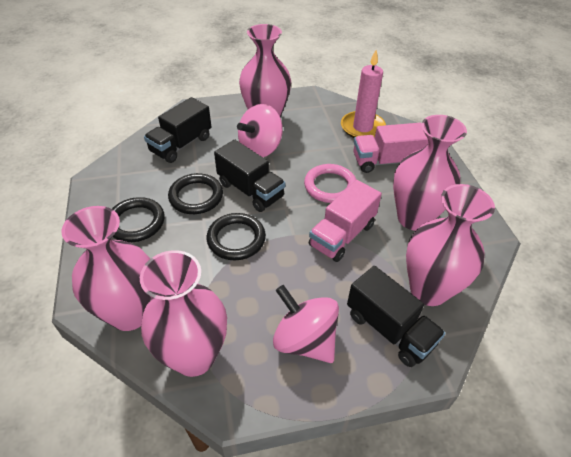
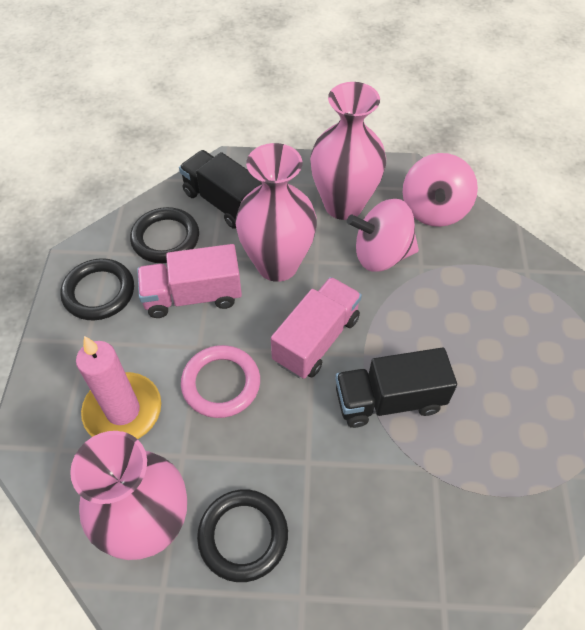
black truck: [144,97,211,163] [214,140,285,212] [347,266,446,367] = 3 -> [179,150,262,229] [335,347,457,428] = 2
pink vase: [62,206,152,331] [140,250,227,377] [239,24,291,118] [393,115,467,231] [406,184,495,306] = 5 -> [70,431,187,560] [235,143,317,282] [310,82,386,220] = 3

